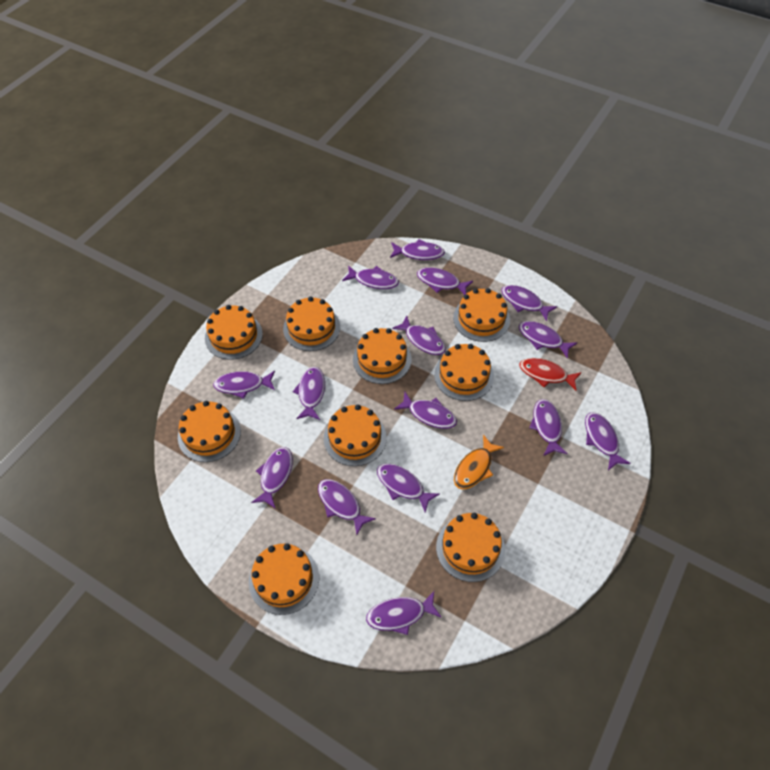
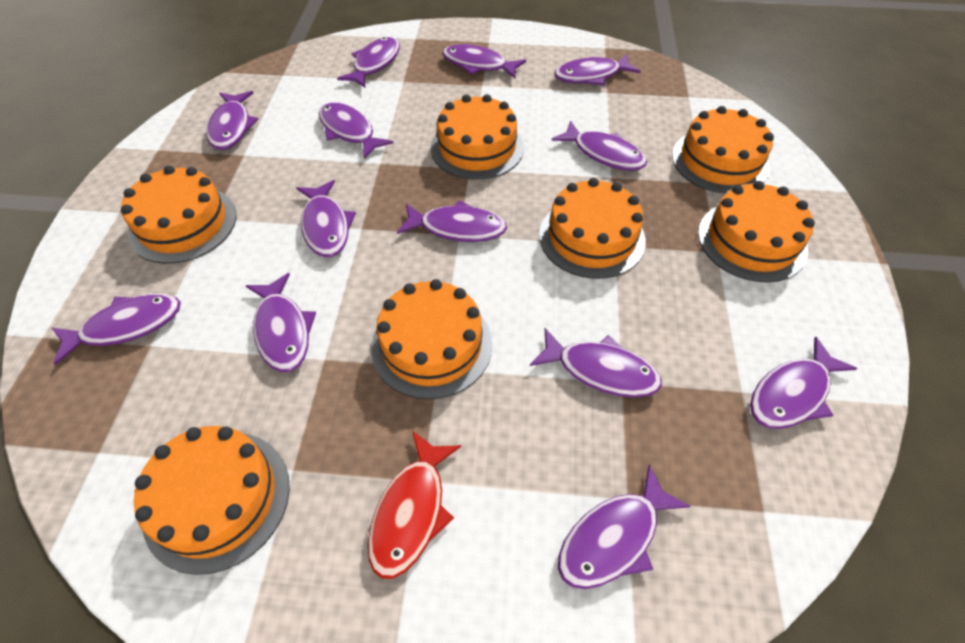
orange cake: [178,401,241,462] [205,305,263,360] [249,543,319,615] [283,297,340,351] [324,404,387,466] [353,328,411,384] [434,344,494,401] [436,513,505,582] [453,288,510,342] = 9 -> [121,166,236,264] [134,426,290,575] [371,279,492,399] [431,94,524,180] [539,178,646,279] [672,106,774,194] [698,181,815,283] = 7
orange fish: [454,435,504,489] = 1 -> none = 0
purple fish: [213,371,275,399] [251,447,293,509] [293,367,325,420] [318,479,376,535] [342,265,399,289] [366,591,442,635] [377,463,440,512] [390,239,445,260] [392,316,446,355] [394,392,457,429] [417,267,473,295] [501,285,557,321] [519,321,577,359] [529,399,568,456] [585,412,631,470] = 15 -> [52,294,181,365] [206,91,259,150] [246,273,316,372] [296,180,356,257] [319,102,393,159] [337,37,400,88] [397,200,507,242] [442,44,526,78] [530,328,662,397] [551,120,647,171] [554,54,641,86] [558,465,691,589] [750,337,857,429] = 13

